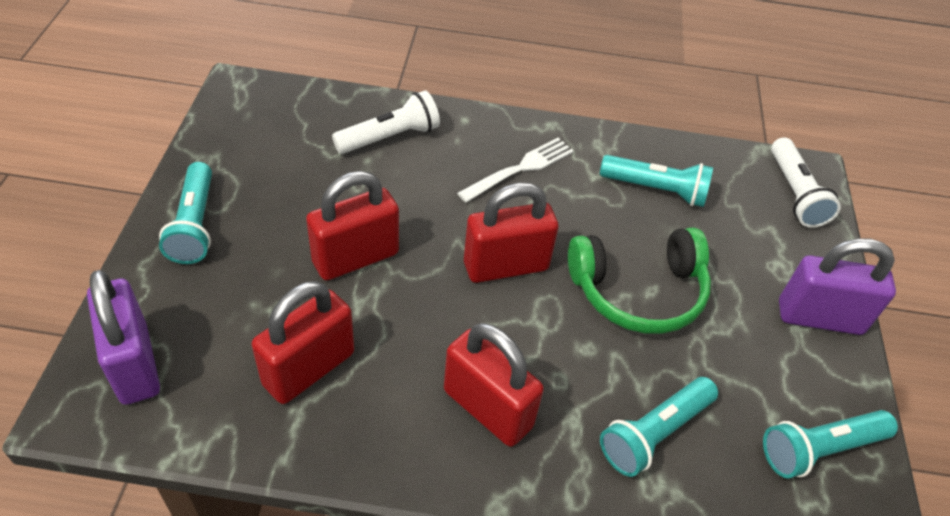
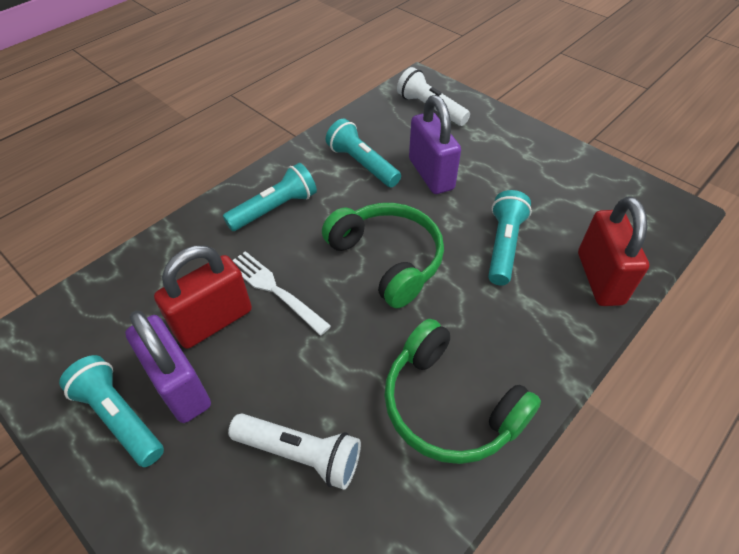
green headphones: [568,228,711,334] = 1 -> [322,203,444,308] [384,319,541,464] = 2
red padlock: [252,281,354,404] [306,171,399,280] [444,323,544,447] [464,183,559,283] = 4 -> [154,245,252,349] [578,197,649,306] = 2

